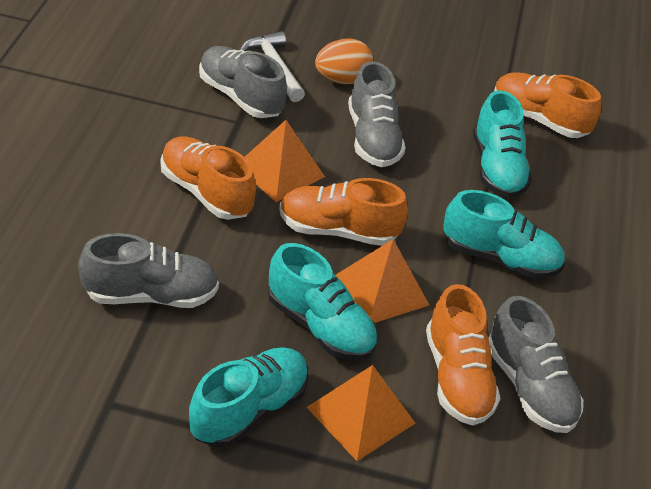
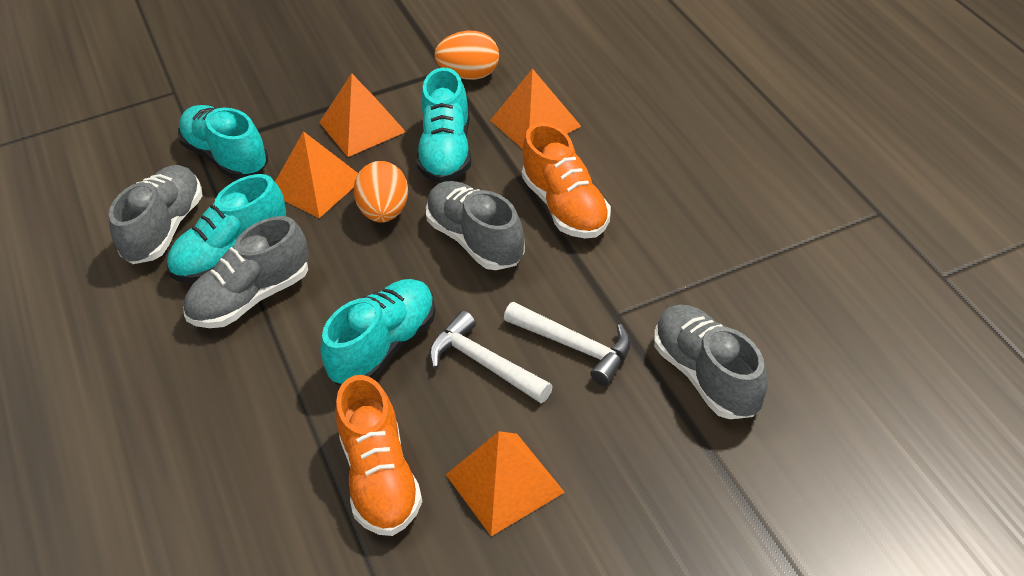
orange egg: [315,38,373,84] = 1 -> [354,161,408,222] [434,31,499,80] = 2
orange pyramid: [245,120,325,202] [306,365,415,461] [336,239,429,323] = 3 -> [275,131,358,218] [319,73,406,157] [445,431,565,536] [490,69,581,149] = 4
orange shoe: [161,136,256,220] [279,178,408,246] [426,284,501,426] [494,72,601,138] = 4 -> [335,375,423,536] [522,123,611,238] = 2
white hammer: [240,31,305,102] = 1 -> [429,310,553,403] [504,302,631,386] = 2

